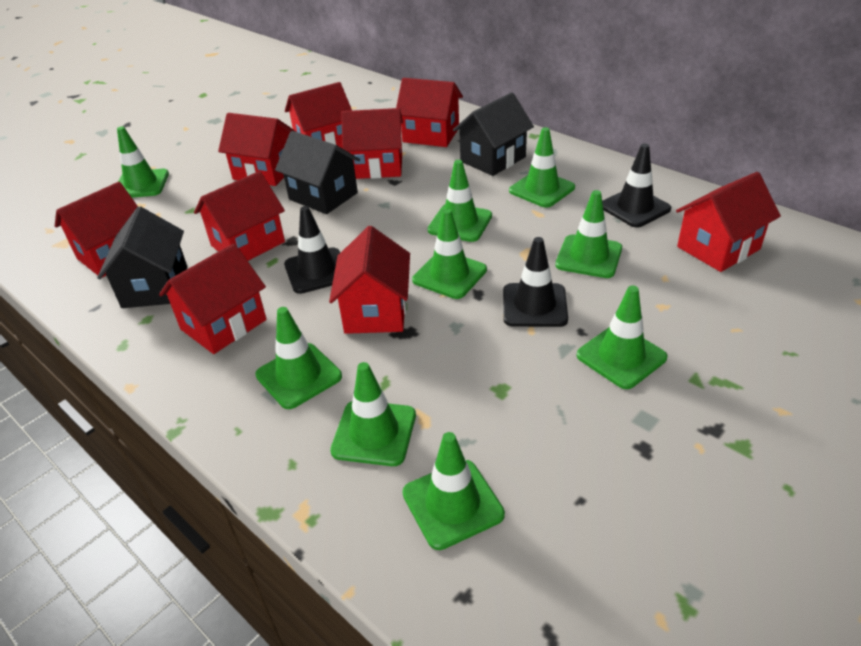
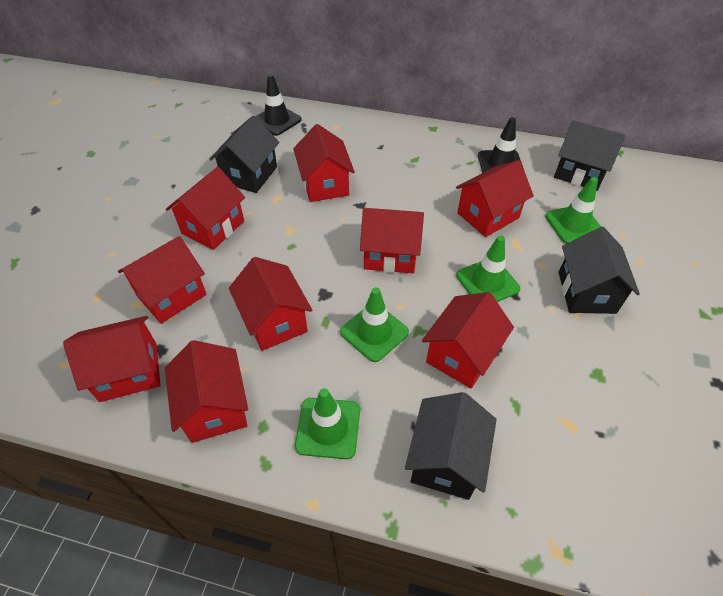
black house: [97,206,187,308] [275,131,360,214] [453,92,534,176] = 3 -> [210,116,279,193] [405,392,497,500] [554,120,626,191] [559,227,640,314] = 4
black traffic cone: [284,206,340,294] [503,237,568,327] [602,144,671,228] = 3 -> [255,74,302,136] [478,117,523,173] = 2
green traffic cone: [117,126,169,198] [255,307,342,409] [330,362,416,466] [402,432,505,550] [412,209,487,299] [427,160,492,242] [509,127,575,208] [555,190,622,278] [576,285,667,389] = 9 -> [295,388,360,459] [340,287,409,362] [456,236,520,302] [545,177,601,244] = 4

